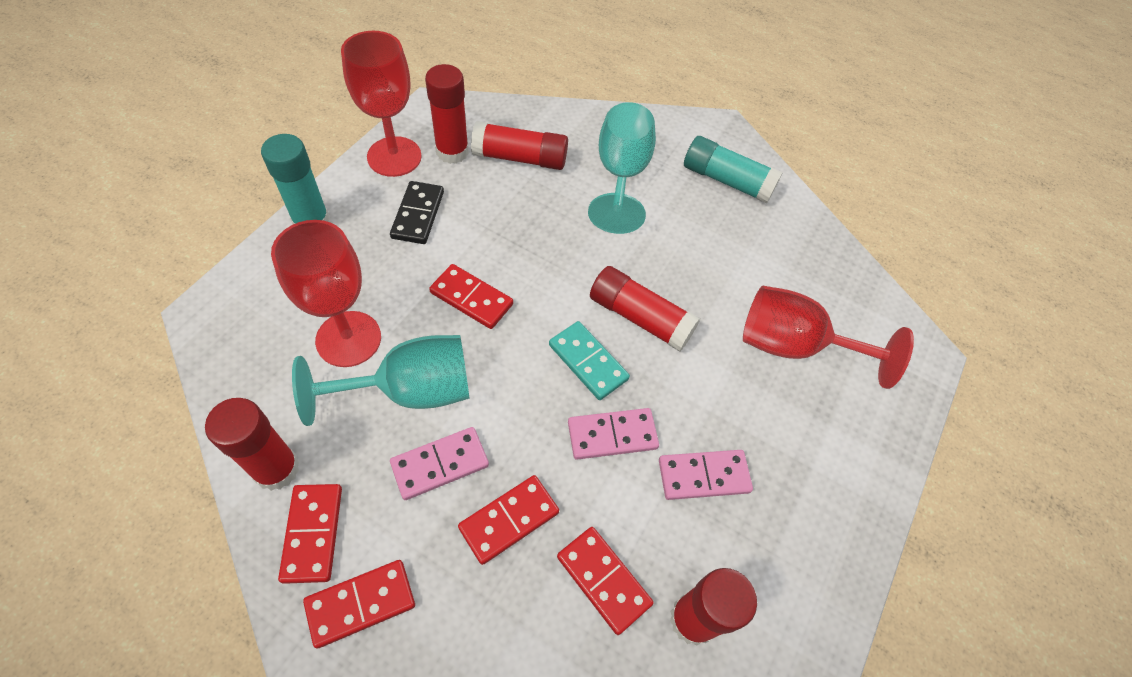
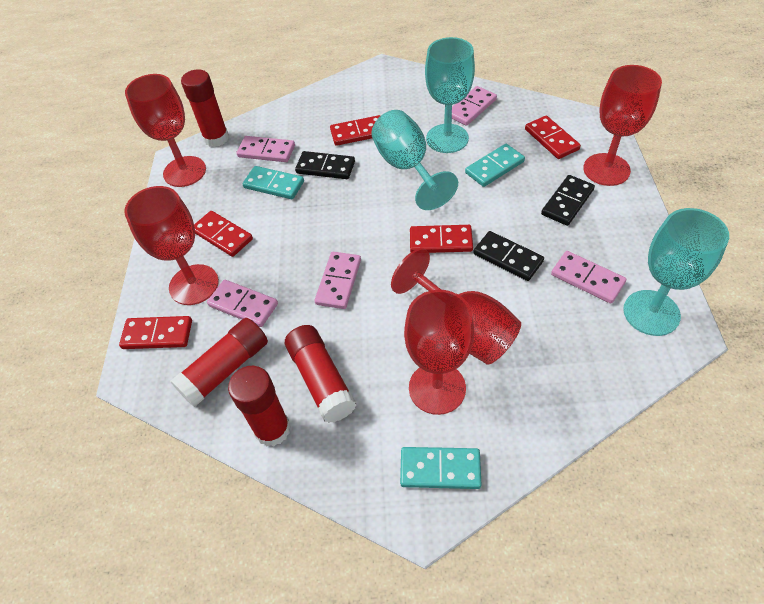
black domino: [390,181,444,244] = 1 -> [295,151,355,179] [473,231,544,281] [541,175,595,226] = 3
pink domino: [390,427,489,500] [568,408,659,460] [659,450,753,500] = 3 -> [207,280,278,327] [237,136,295,162] [315,252,361,309] [452,86,497,126] [551,251,626,304] = 5
red glue stick: [205,398,300,491] [425,64,469,164] [471,121,568,170] [590,266,700,352] [670,568,757,646] = 5 -> [170,318,268,407] [181,69,229,147] [228,366,291,447] [285,325,357,423] = 4
red goblet: [271,220,381,367] [341,31,421,177] [743,285,914,389] = 3 -> [124,186,219,305] [125,74,206,187] [391,248,521,364] [404,290,474,415] [583,65,662,186] = 5
turquoise domino: [549,321,630,400] = 1 -> [242,166,304,199] [400,447,482,489] [465,144,525,187] = 3
turquoise glue stick: [261,134,330,224] [684,136,783,204] = 2 -> none = 0
turquoise goblet: [292,335,470,426] [588,102,656,234] = 2 -> [371,110,458,210] [425,37,475,153] [623,208,729,336] = 3

